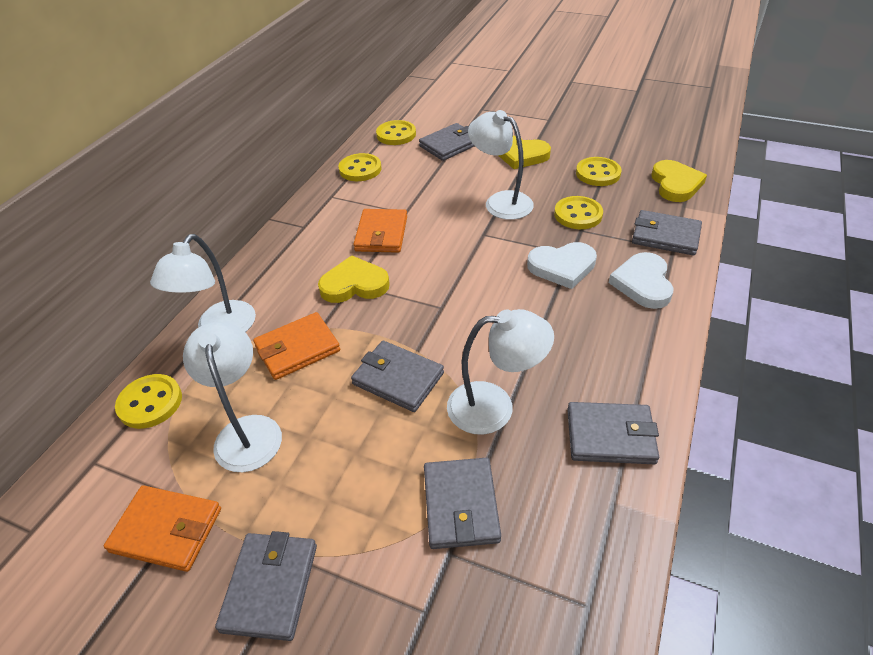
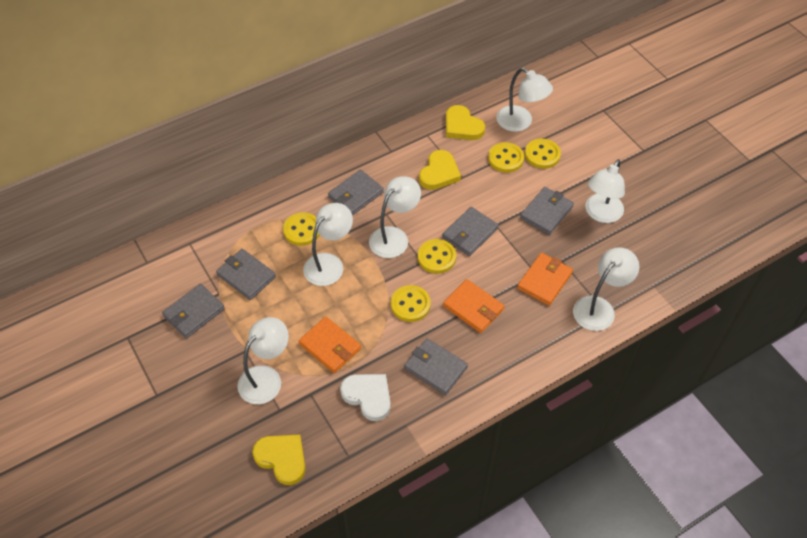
white heart: [527,242,597,289] [609,252,674,309] = 2 -> [340,374,391,421] = 1
white lamp: [150,234,256,332] [183,322,282,472] [447,309,554,435] [468,110,534,220] = 4 -> [237,317,289,404] [303,203,353,286] [369,176,421,258] [496,68,553,132] [573,247,639,331] [586,159,625,223] = 6

